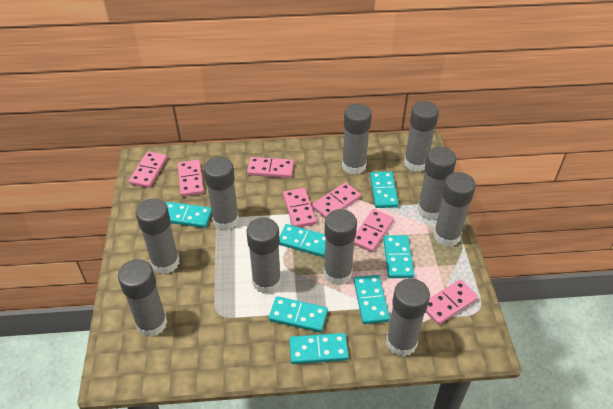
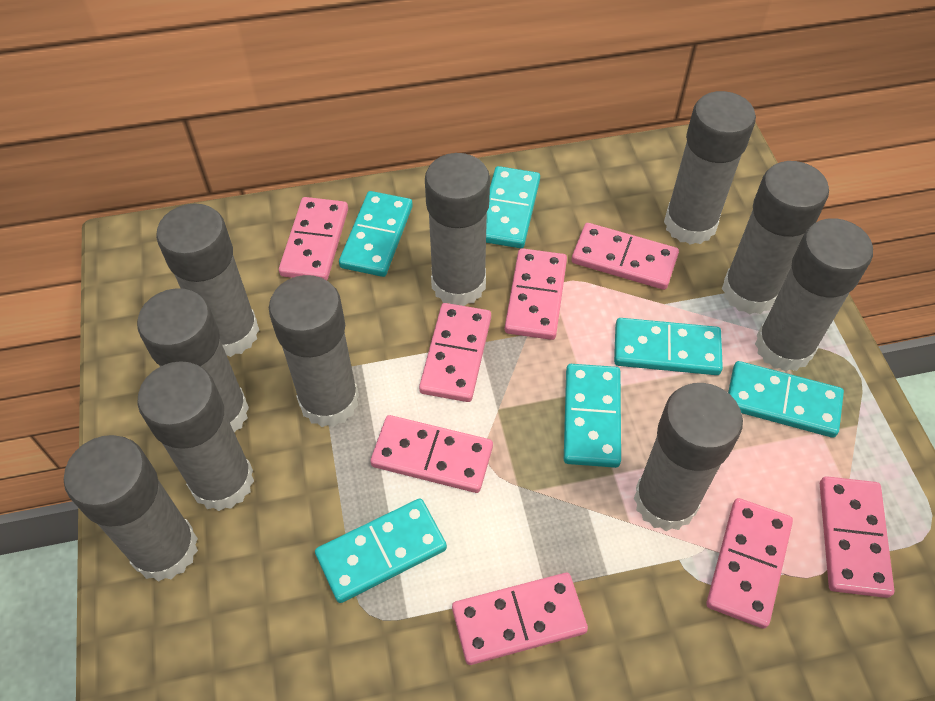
pink domino: [129,151,167,188] [178,160,204,197] [247,157,294,178] [283,188,317,227] [312,182,361,218] [354,209,394,252] [426,279,478,325] = 7 -> [279,197,348,280] [370,415,493,493] [419,303,491,402] [452,573,588,665] [505,248,567,340] [572,223,679,290] [706,498,793,629] [820,476,894,598] = 8
turquoise domino: [166,202,212,228] [269,296,328,332] [279,224,326,257] [289,333,349,364] [354,275,390,324] [370,171,399,208] [383,235,414,278] = 7 -> [315,499,447,603] [339,191,413,277] [486,166,540,248] [564,364,621,468] [614,318,723,375] [728,361,844,438] = 6

